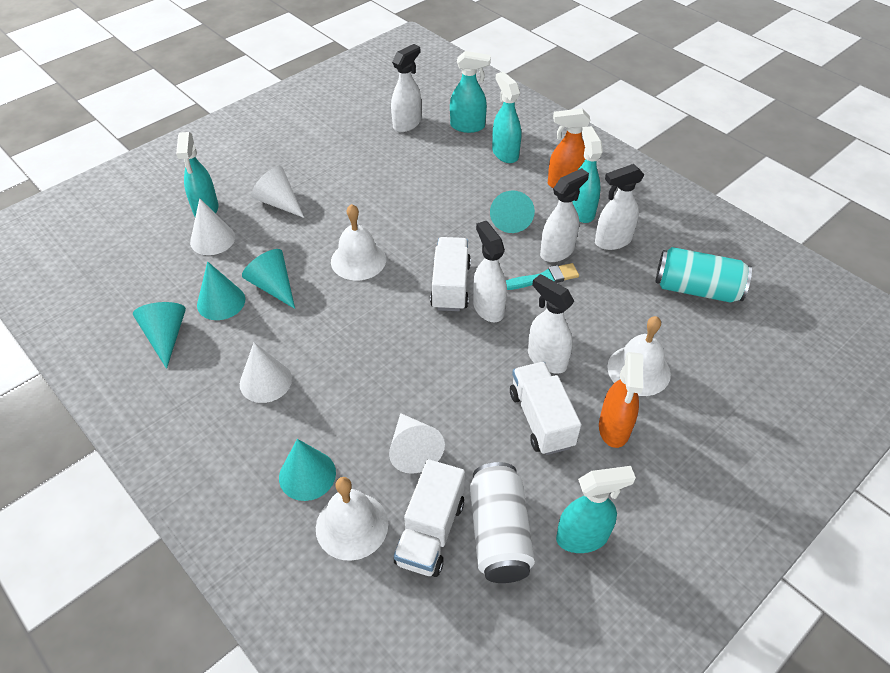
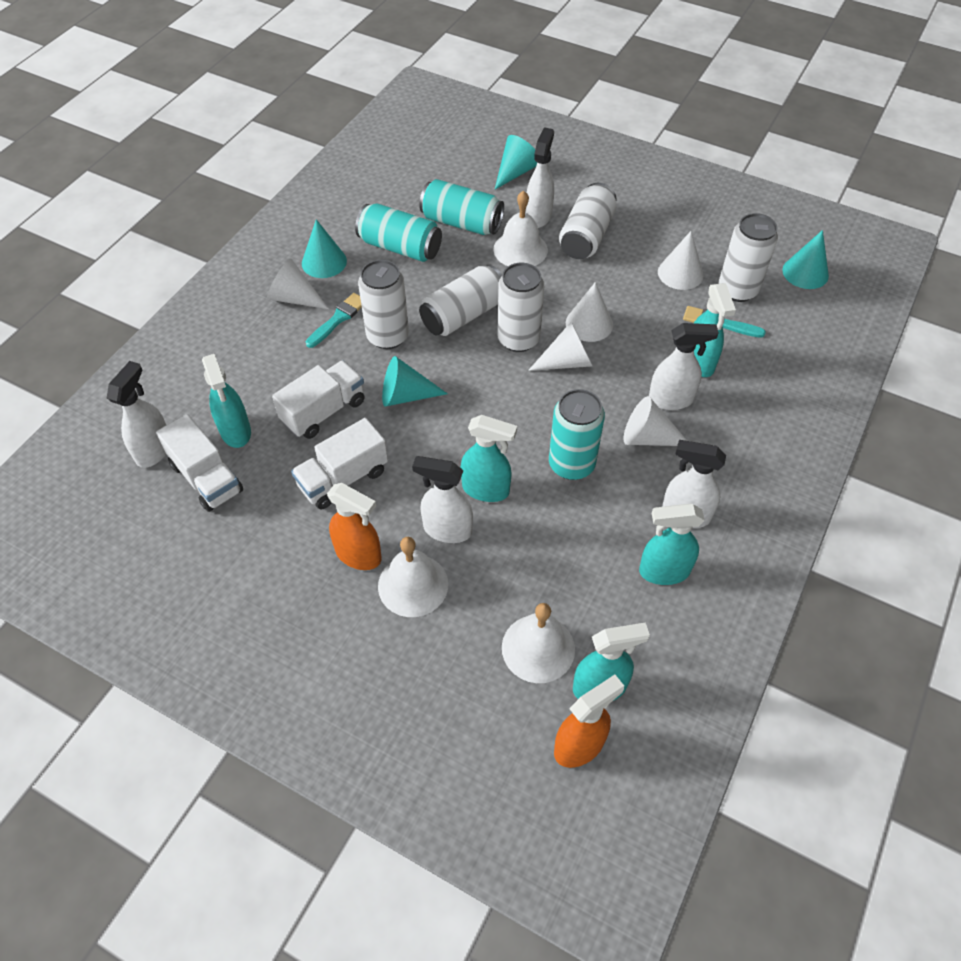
turquoise brush: [506,263,579,290] = 1 -> [306,293,362,348] [683,306,766,338] = 2
turquoise can: [656,247,752,302] = 1 -> [355,203,442,262] [419,179,504,235] [549,389,605,480] = 3
turquoise cone: [133,302,186,369] [197,261,245,320] [242,249,295,309] [279,439,336,501] [490,190,535,233] = 5 -> [302,219,347,278] [382,356,448,407] [494,135,537,190] [782,230,829,289] = 4
white can: [470,462,535,583] = 1 -> [358,260,409,349] [419,265,502,336] [497,263,544,352] [559,183,617,259] [719,213,778,302] = 5
white cone: [190,198,235,255] [240,343,292,403] [251,166,304,218] [389,413,445,474] = 4 -> [267,258,329,309] [528,322,592,371] [566,282,613,342] [624,396,687,446] [658,231,703,290] = 5

